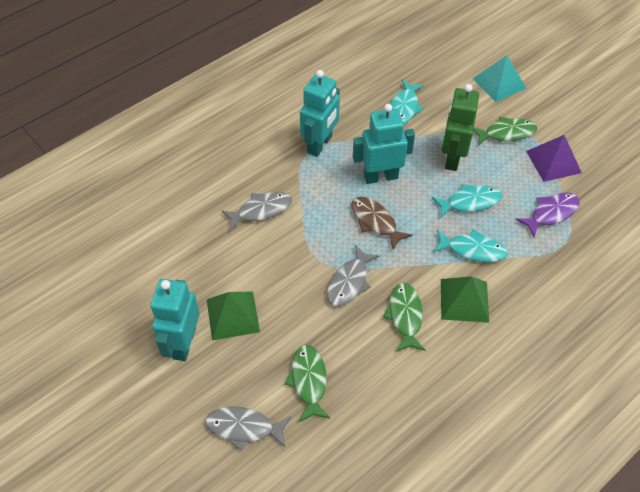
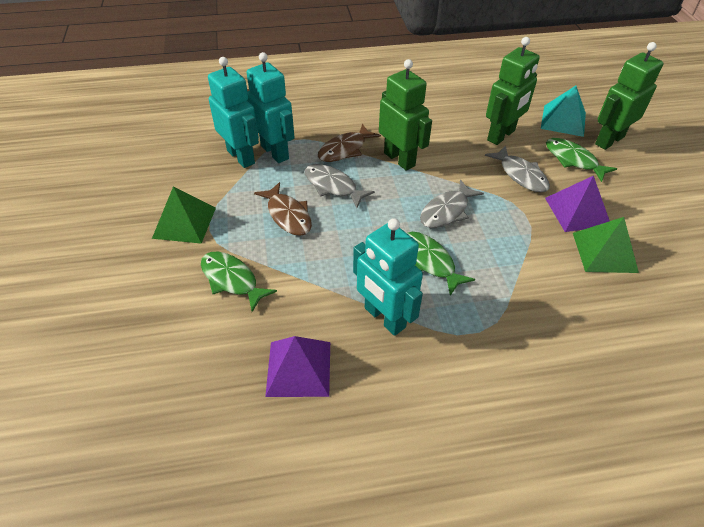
brown fish: [351,197,413,250] = 1 -> [254,182,312,236] [318,124,381,162] = 2
green robot: [442,84,479,171] = 1 -> [379,59,432,171] [486,37,540,145] [595,42,664,150] = 3
purple fish: [516,192,580,237] = 1 -> none = 0
purple pyramid: [526,135,582,182] = 1 -> [265,336,330,397] [545,176,610,232] = 2
turquoise fish: [390,79,424,124] [432,184,502,218] [433,230,508,262] = 3 -> none = 0

